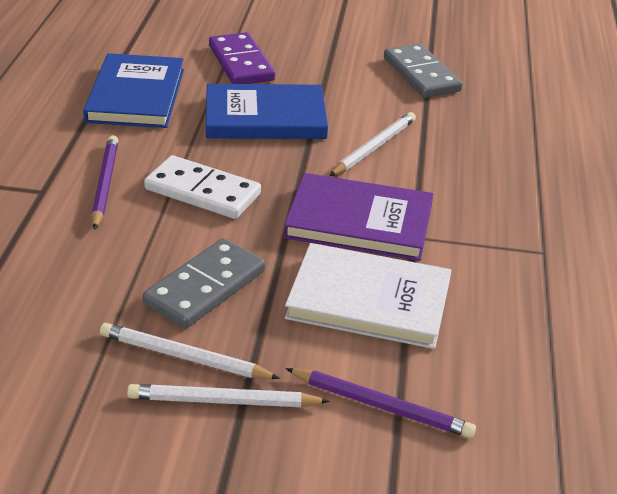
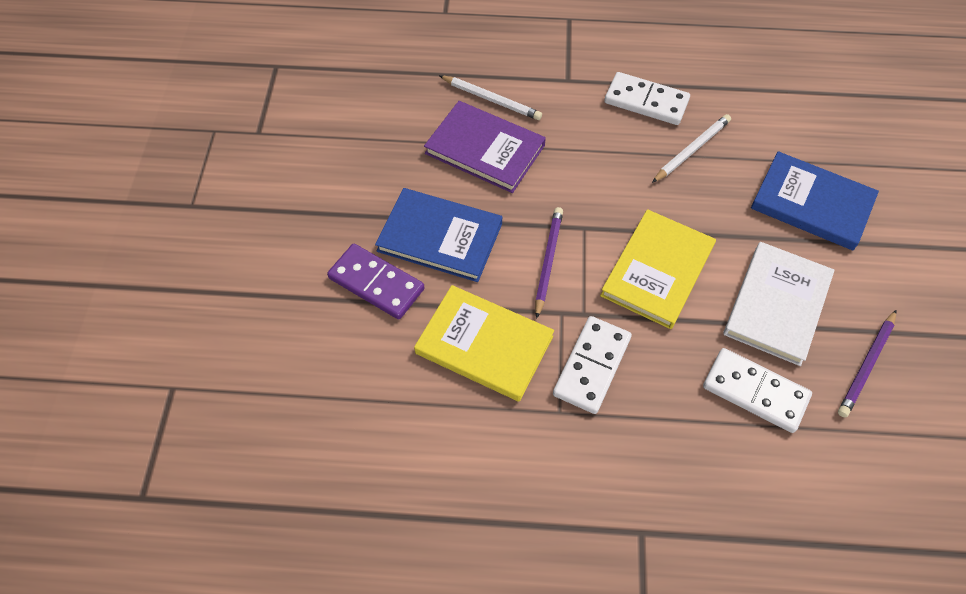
grey domino: [143,238,265,329] [384,43,463,98] = 2 -> none = 0
white domino: [144,155,261,219] = 1 -> [553,316,632,414] [604,72,690,125] [703,348,812,433] = 3
white pencil: [100,323,280,379] [127,384,330,407] [329,112,416,176] = 3 -> [439,75,542,120] [652,114,731,183] = 2
yellow book: none = 0 -> [414,285,554,402] [600,209,716,329] = 2

